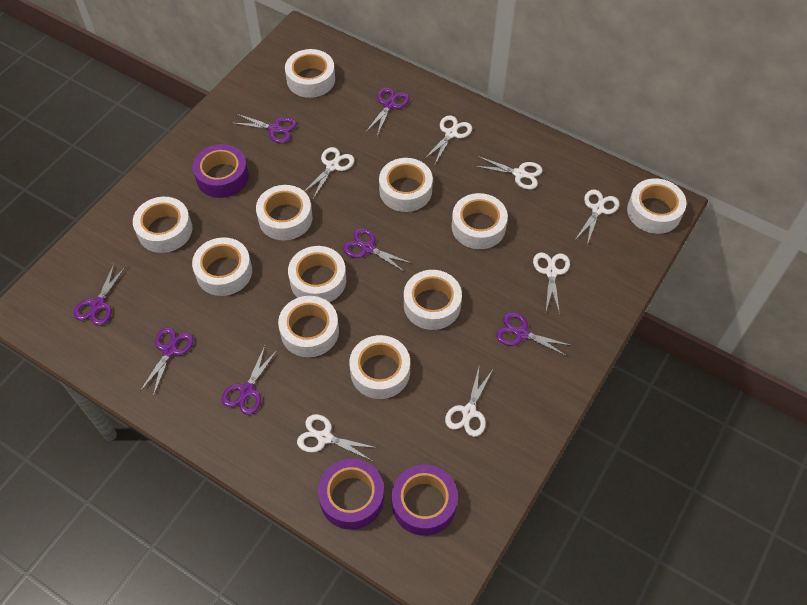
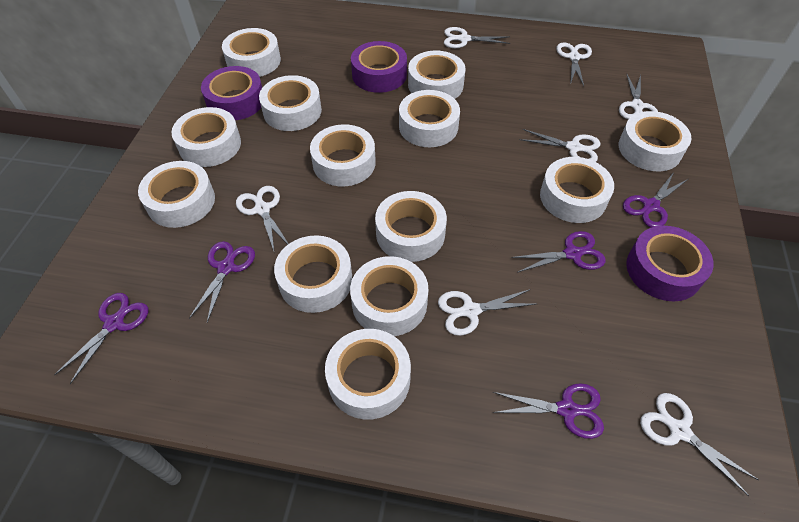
purple scissors: [74,264,127,326] [139,327,194,397] [221,346,278,415] [232,114,297,143] [343,228,413,273] [366,88,410,136] [496,312,573,357] = 7 -> [54,293,148,384] [189,241,255,322] [492,383,604,439] [511,231,606,272] [623,172,688,228] = 5
white tape: [133,197,192,253] [192,237,252,296] [256,185,313,240] [278,296,339,357] [285,49,335,98] [288,246,346,302] [349,335,410,399] [379,158,433,212] [404,270,462,330] [452,193,508,249] [627,178,687,234] = 11 -> [138,161,215,228] [171,107,241,167] [222,28,281,77] [259,75,322,131] [274,235,352,313] [310,124,376,186] [325,329,411,420] [350,256,428,336] [375,191,447,262] [399,90,460,147] [408,51,466,99] [540,157,614,223] [619,111,691,171] = 13

